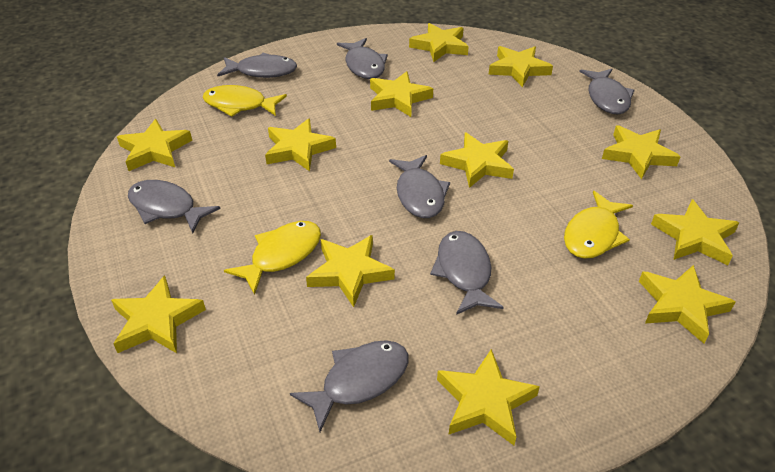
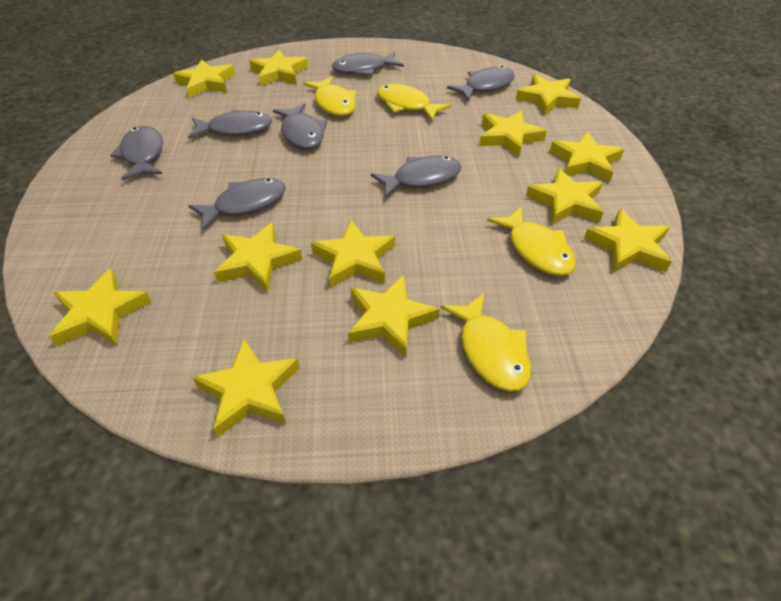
yellow fish: [202,85,287,117] [224,221,321,295] [564,191,633,259] = 3 -> [304,76,356,116] [377,84,451,121] [440,293,531,392] [487,206,576,276] = 4

